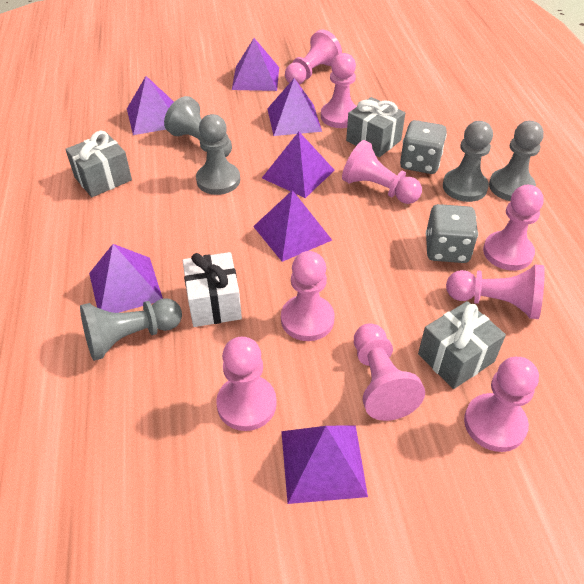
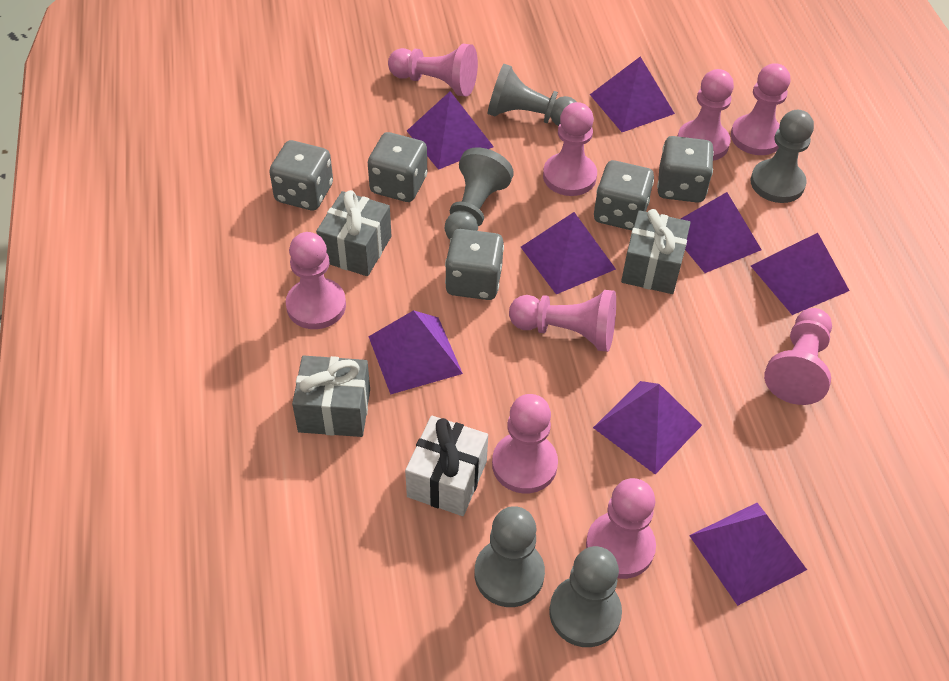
grey dice: [400,120,447,174] [426,204,478,263] = 2 -> [269,140,333,211] [368,132,427,202] [445,229,504,300] [594,160,654,231] [657,136,714,203] = 5
purple pyramid: [89,244,163,313] [127,76,174,135] [232,38,279,91] [253,190,332,262] [262,132,335,198] [267,78,322,136] [281,425,368,504] = 7 -> [368,310,463,395] [407,91,494,170] [521,212,616,294] [590,57,675,132] [593,381,702,474] [681,192,762,273] [689,503,807,606] [751,233,850,315] = 8

